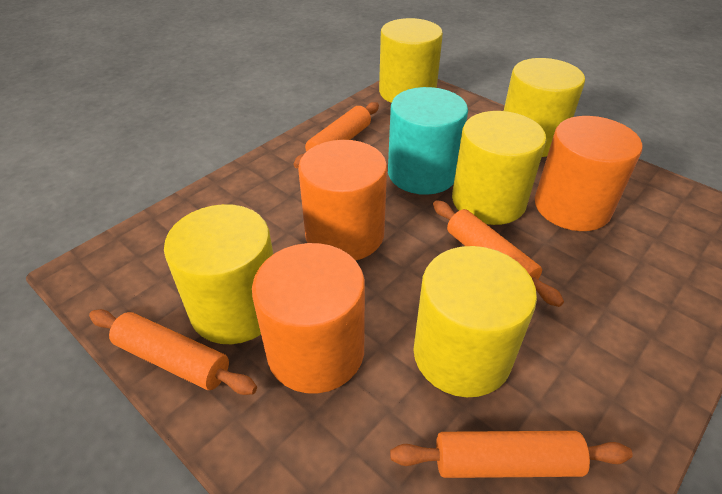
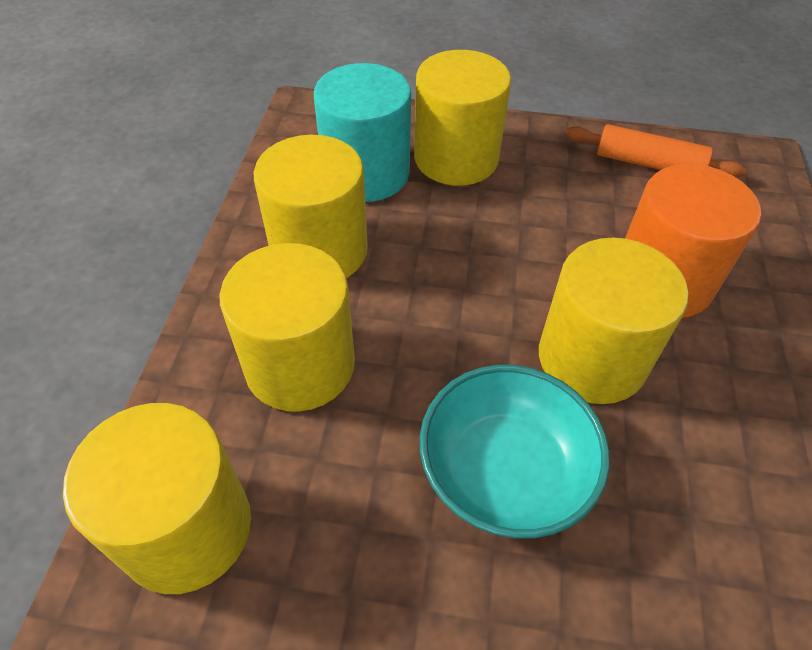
orange cylinder: [252,243,365,394] [298,140,387,261] [535,116,643,231] = 3 -> [625,164,761,318] = 1
orange rolling pin: [89,309,257,395] [293,102,379,168] [390,431,633,478] [433,200,564,307] = 4 -> [565,124,747,177] = 1
turquoise bowl: none = 0 -> [420,365,610,539] = 1

